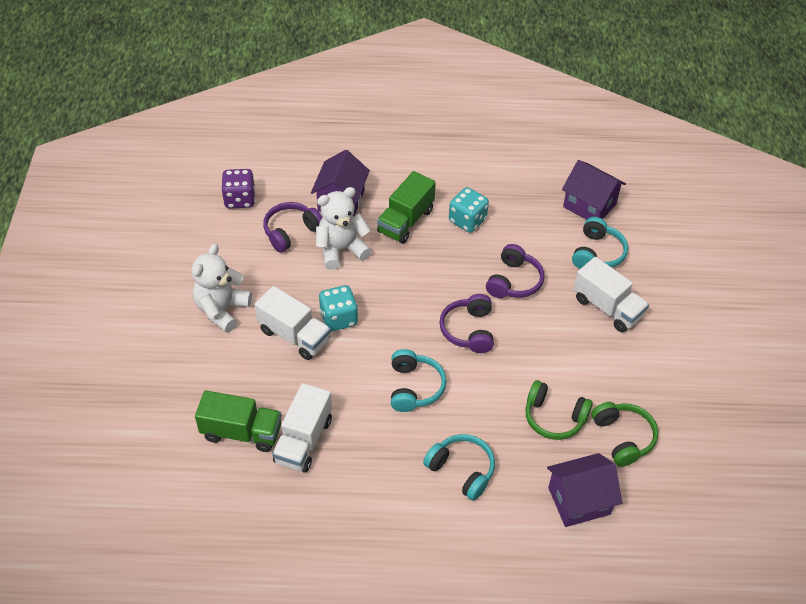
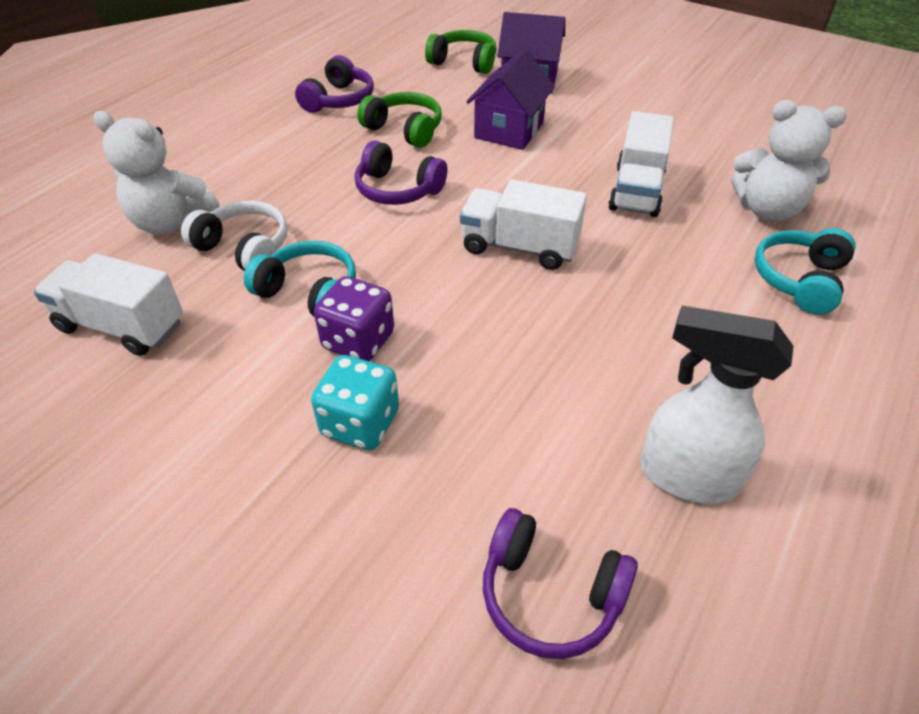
green truck: [195,390,282,452] [377,171,436,244] = 2 -> none = 0
purple house: [311,150,370,217] [547,453,622,527] [562,160,626,220] = 3 -> [467,48,555,150] [497,12,566,94] = 2
turquoise dice: [319,285,358,331] [449,187,489,233] = 2 -> [311,355,399,450] = 1
turquoise headphones: [391,349,446,412] [423,434,495,501] [572,217,628,269] = 3 -> [244,241,356,316] [754,228,856,315] = 2
white headphones: none = 0 -> [181,201,288,271] = 1
white spray bottle: none = 0 -> [640,305,793,504] = 1

